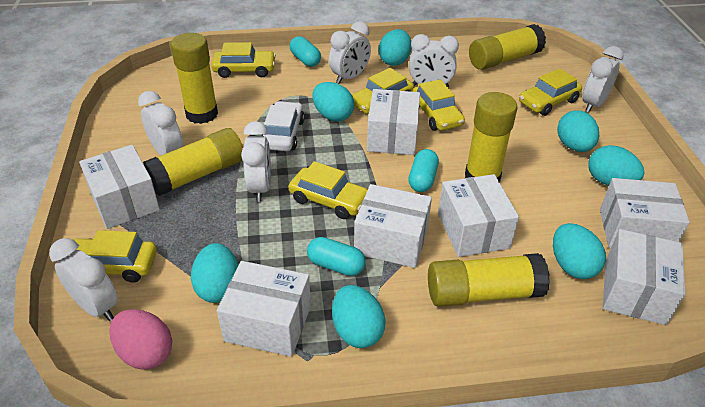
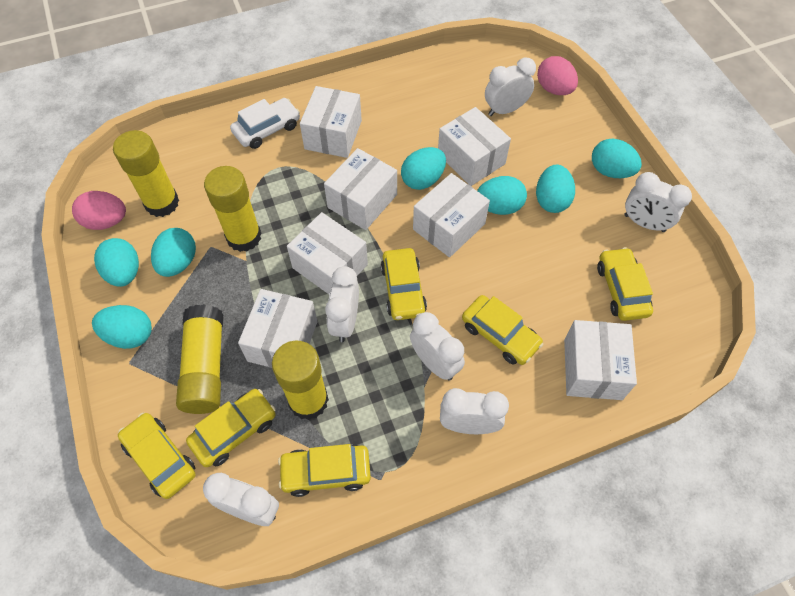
pink egg: [109,309,172,370] = 1 -> [72,191,126,230] [537,56,578,95] = 2
turquoise capsule: [290,36,321,67] [307,237,366,276] [408,149,439,192] = 3 -> none = 0
yellow glue stick: [143,128,243,196] [171,33,218,124] [428,253,550,307] [465,92,518,182] [469,24,546,70] = 5 -> [113,130,179,217] [176,304,223,414] [204,166,262,252] [272,341,329,420] = 4

